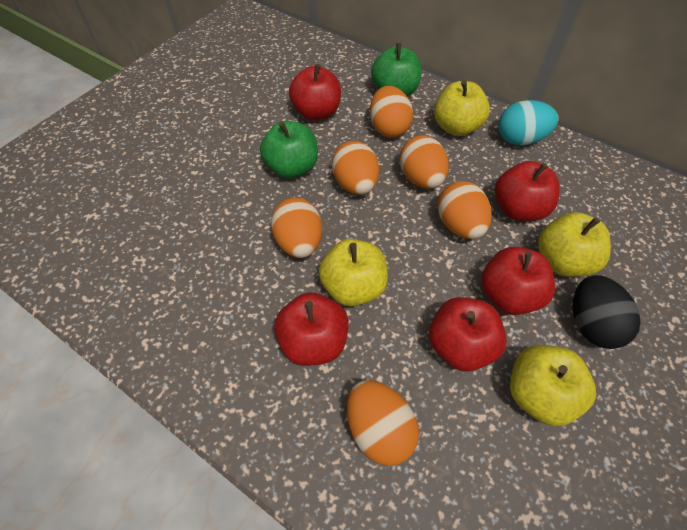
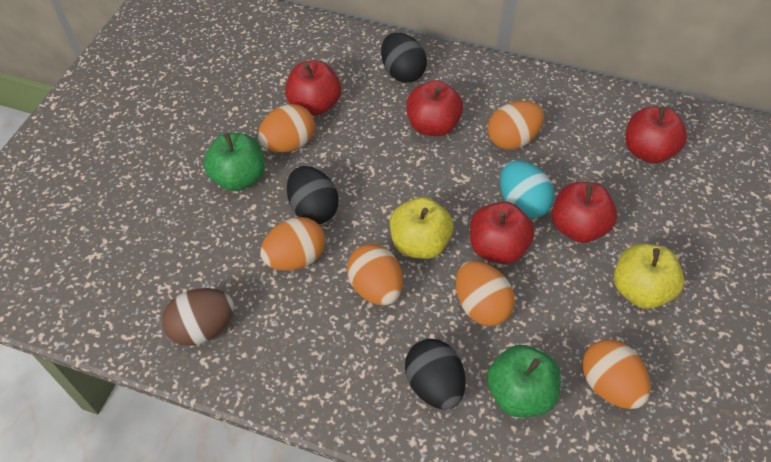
black egg: [573,275,641,349] = 1 -> [287,166,339,224] [381,33,427,83] [405,339,466,410] = 3
brown egg: none = 0 -> [162,288,234,346] = 1
yellow apple: [319,239,388,307] [434,80,490,136] [510,345,596,426] [538,212,611,277] = 4 -> [390,197,454,259] [614,244,684,309] = 2

